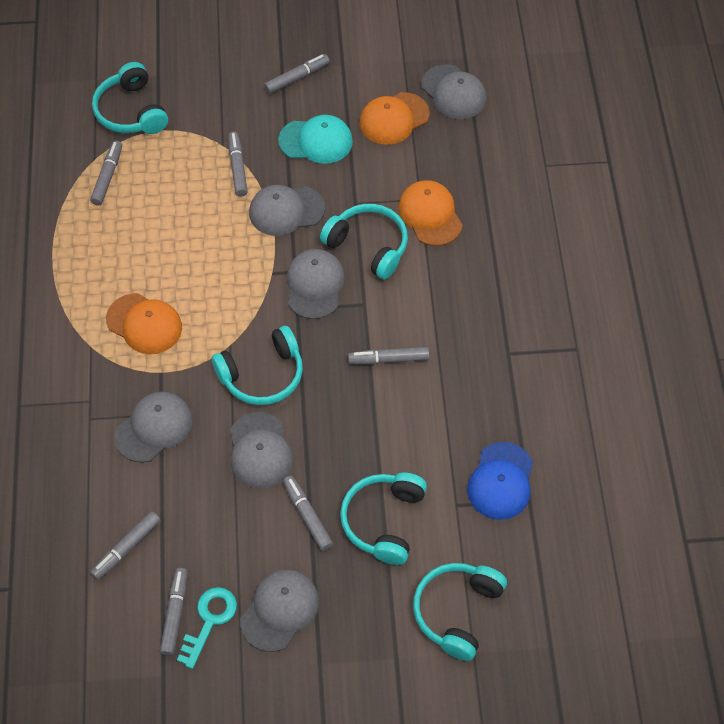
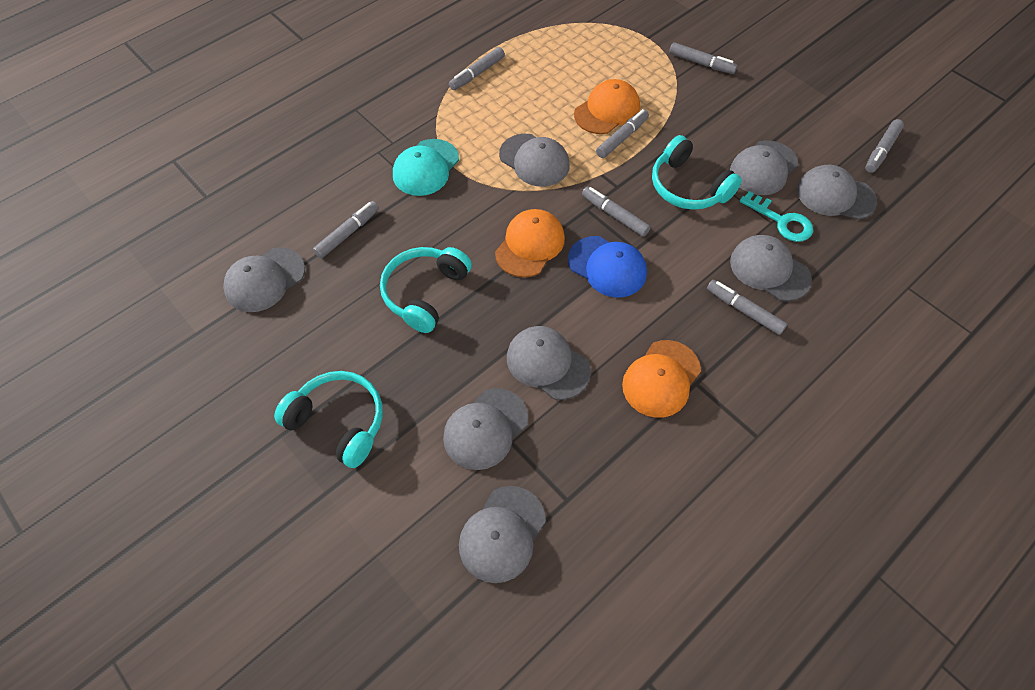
grey cap: [114,392,193,463] [230,412,293,488] [240,569,319,652] [249,185,325,236] [287,249,345,319] [421,64,486,119] = 6 -> [223,247,305,312] [443,388,528,470] [459,486,546,583] [499,134,570,187] [507,326,591,400] [730,140,798,195] [730,235,812,301] [797,165,877,220] = 8
turquoise headphones: [92,62,168,134] [212,326,303,405] [320,204,408,279] [340,472,427,565] [413,563,507,661] = 5 -> [274,371,383,468] [380,247,472,333] [652,135,742,210] = 3

